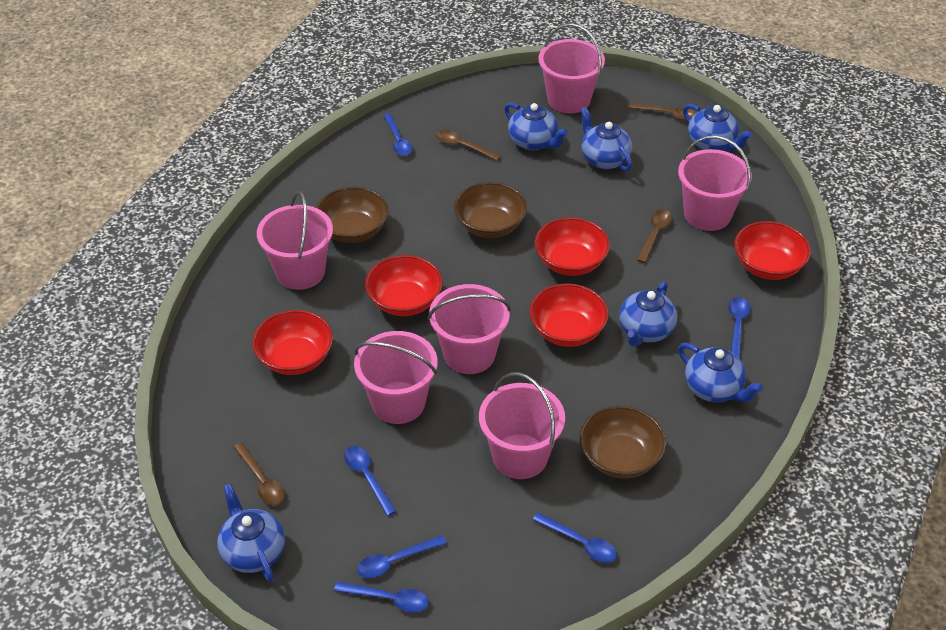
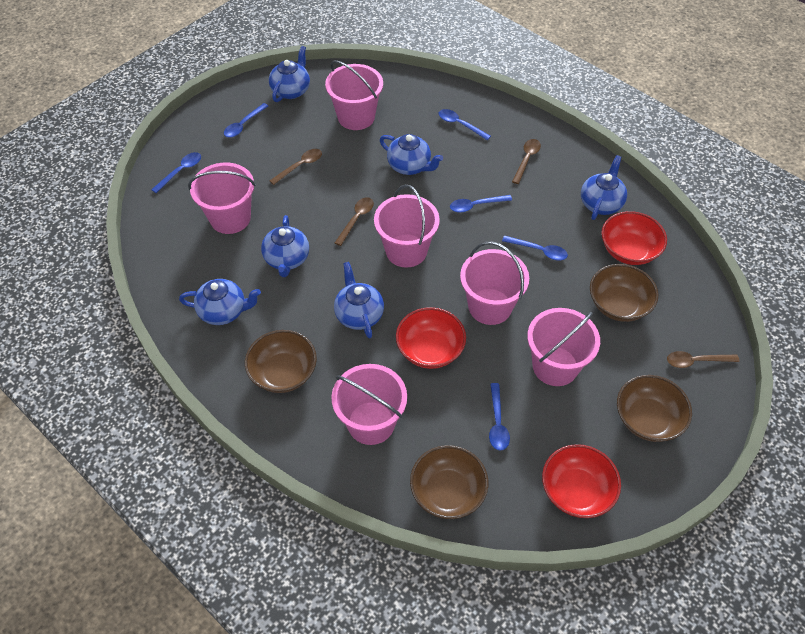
brown bowl: [316,187,389,243] [454,182,527,238] [580,406,666,478] = 3 -> [245,330,317,393] [410,445,488,519] [590,264,658,322] [617,375,692,442] = 4
red bowl: [252,310,333,375] [365,255,443,316] [529,283,609,347] [535,217,610,276] [734,221,811,280] = 5 -> [396,307,466,369] [542,444,621,518] [601,211,667,265] = 3

